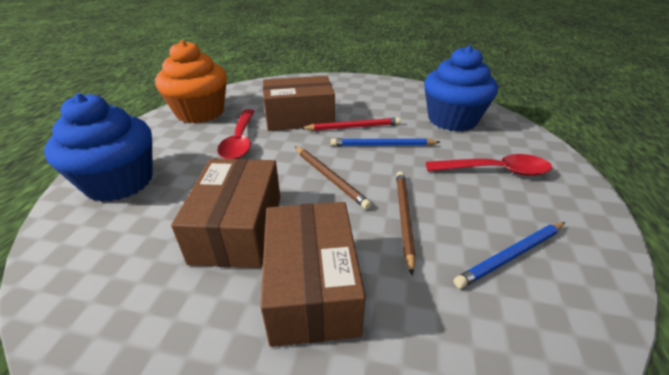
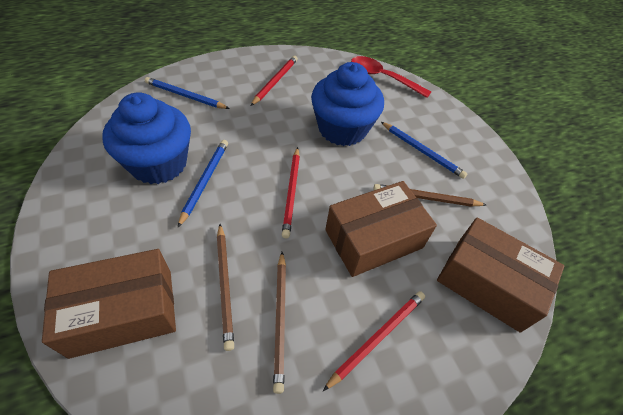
blue pencil: [331,138,440,146] [454,222,565,288] = 2 -> [145,77,230,109] [178,140,228,227] [381,122,467,179] = 3
brown pencil: [295,147,372,209] [396,171,416,275] = 2 -> [217,224,234,351] [273,252,286,394] [373,184,486,207] = 3
orange cupcake: [155,40,227,123] = 1 -> none = 0
red pencil: [300,117,401,131] = 1 -> [251,56,298,106] [282,147,300,238] [323,291,425,391] = 3
red spoon: [217,109,255,159] [426,154,552,176] = 2 -> [351,56,431,98] = 1

